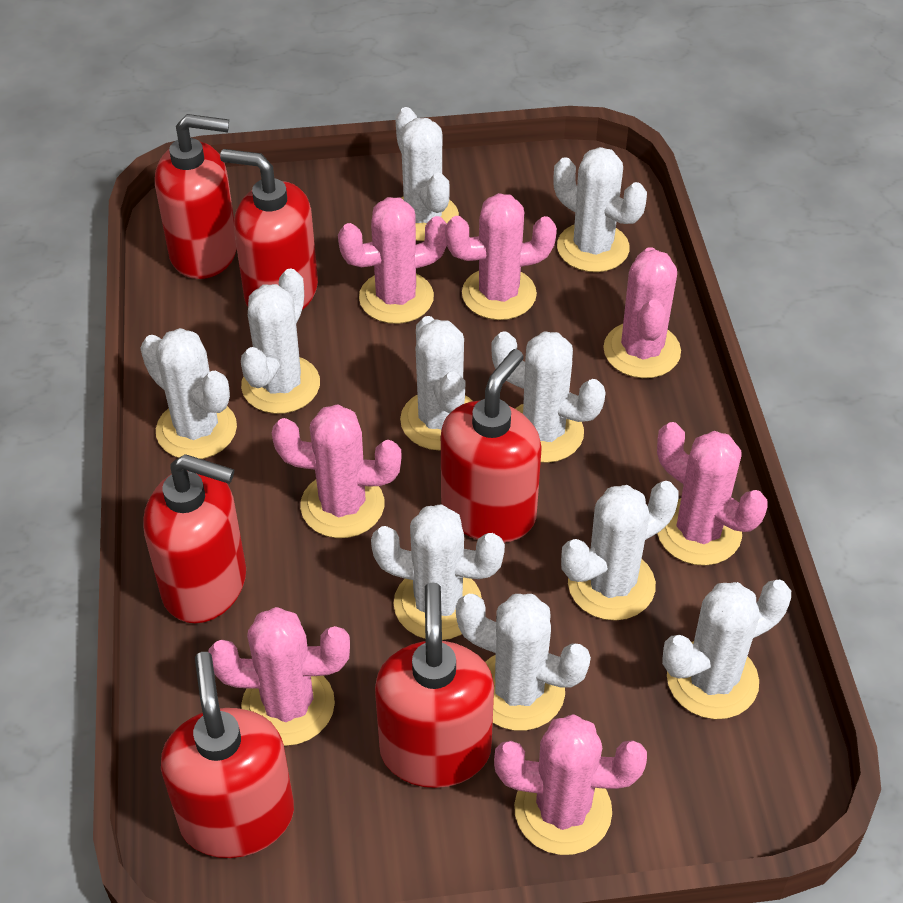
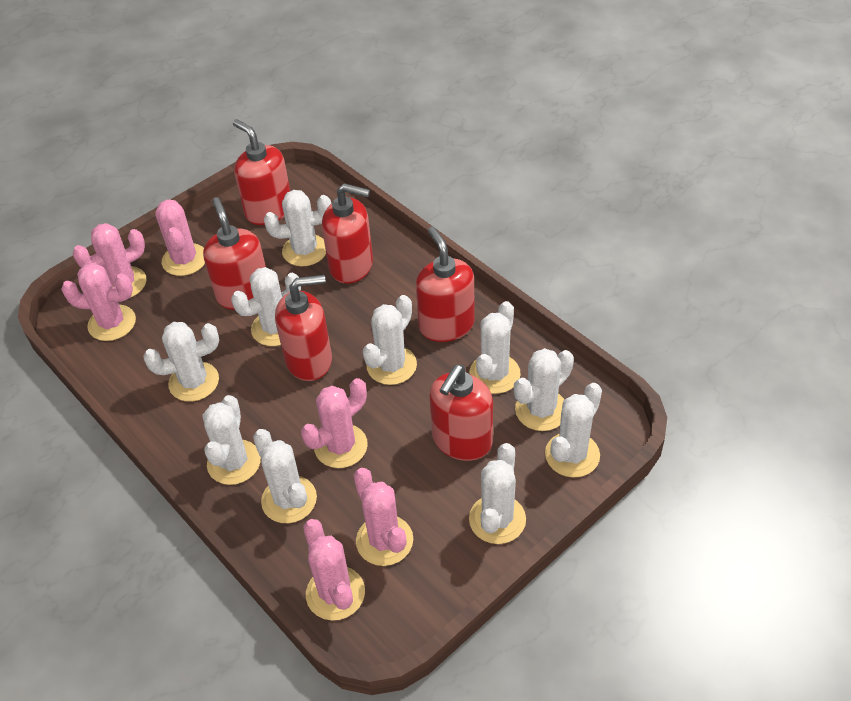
pink cactus: [208,607,350,746] [272,404,402,538] [338,197,447,324] [445,193,557,320] [494,714,647,855] [603,247,681,378] [657,422,768,566] = 7 -> [61,263,136,341] [73,223,146,297] [155,199,205,276] [301,378,368,468] [303,519,365,620] [354,468,413,566] = 6

